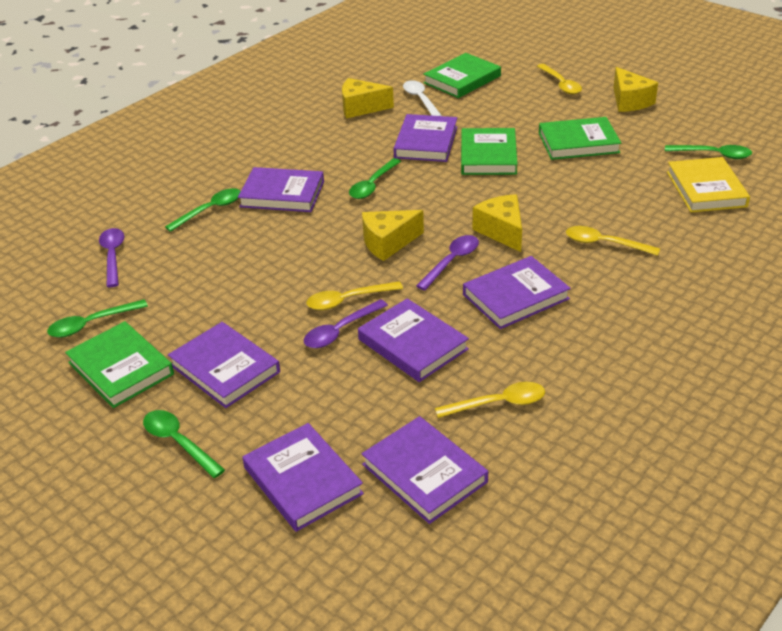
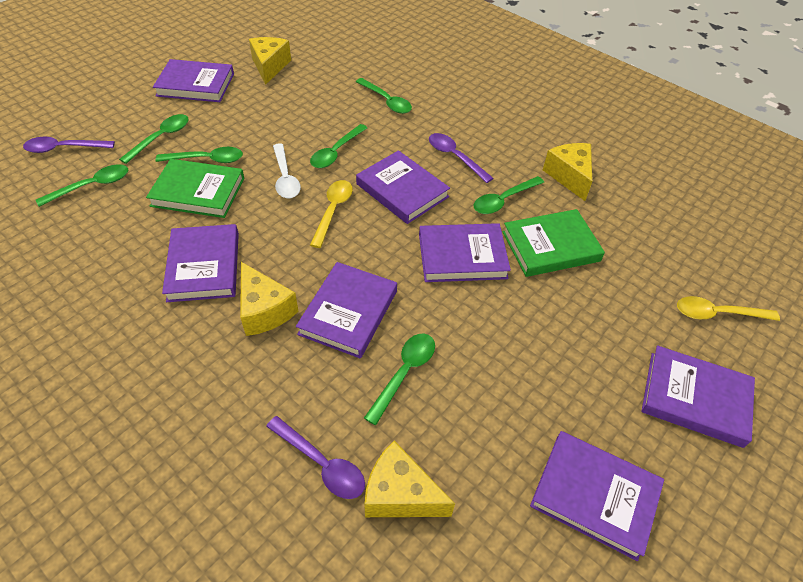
green book: [65,321,174,408] [423,53,501,98] [461,128,518,175] [539,117,621,160] = 4 -> [146,159,244,218] [502,209,605,277] = 2
green spoon: [47,300,148,338] [143,410,225,478] [165,188,241,232] [349,158,401,199] [665,145,752,159] = 5 -> [36,164,128,207] [119,114,189,164] [156,147,243,163] [310,124,367,168] [356,78,412,114] [364,334,435,425] [474,176,544,214] = 7
yellow book: [667,157,750,212] = 1 -> none = 0
yellow spoon: [306,281,403,310] [435,382,545,418] [537,64,582,94] [566,226,660,256] = 4 -> [310,180,353,248] [677,296,780,321] = 2

